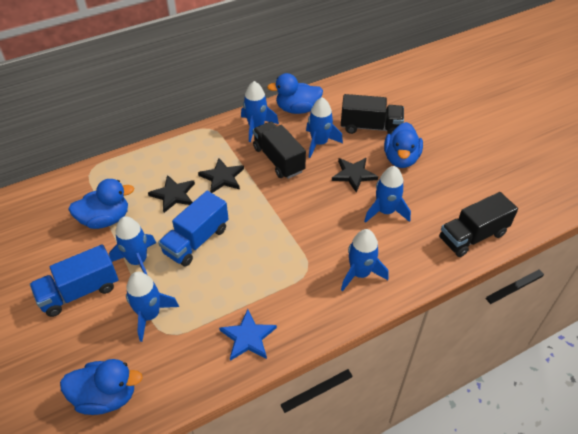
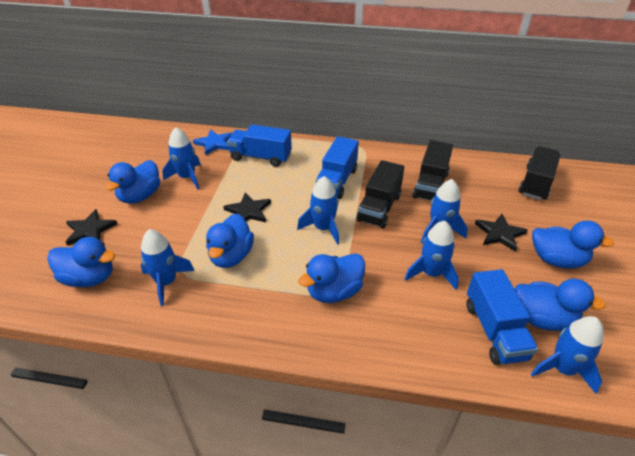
blue duck: [60,359,143,415] [68,179,134,229] [267,73,323,114] [384,122,423,168] = 4 -> [47,237,115,287] [105,160,160,204] [206,214,254,268] [298,253,365,303] [515,279,606,331] [532,221,614,269] = 6
blue truck: [30,244,118,317] [158,191,228,267] = 2 -> [227,125,292,167] [316,136,359,199] [466,269,538,365] = 3

